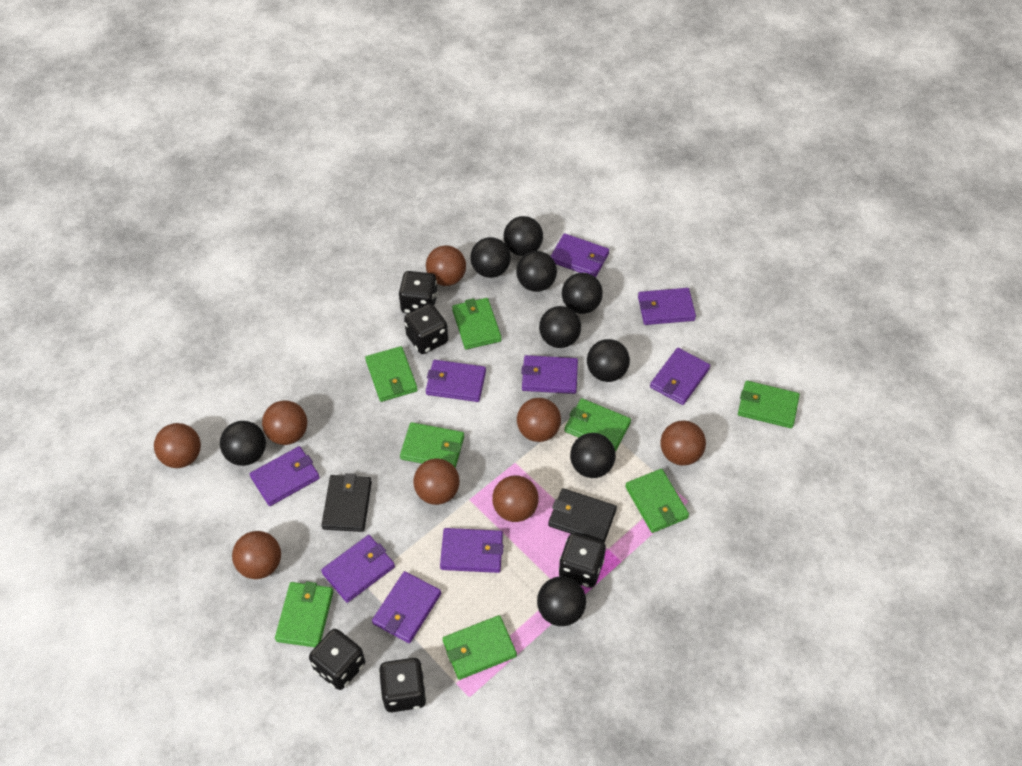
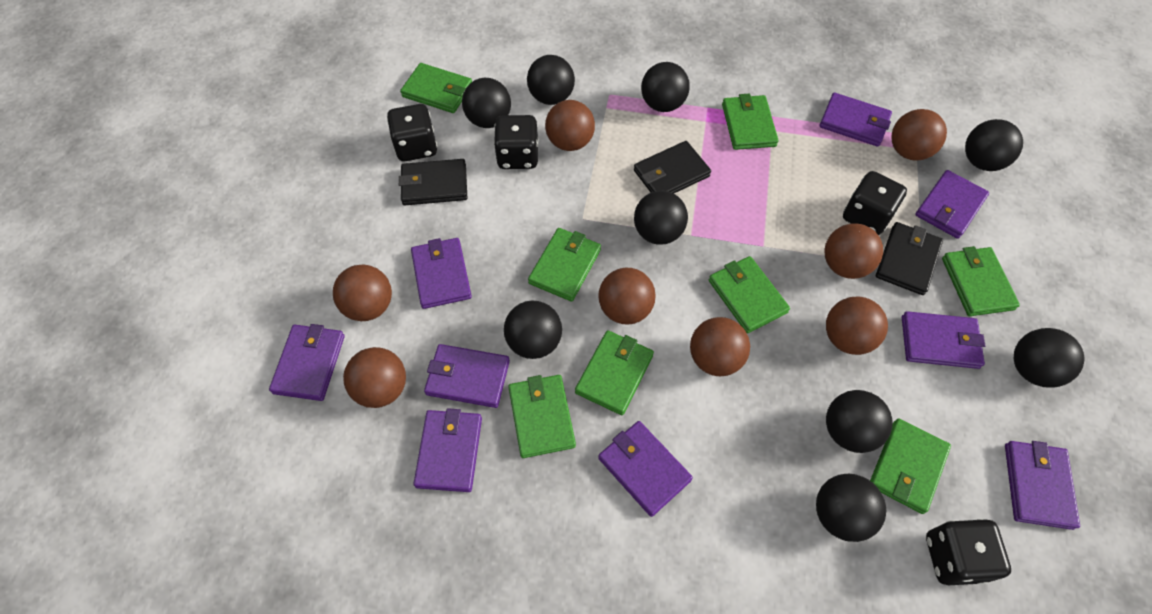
black dice: [309,629,365,690] [379,658,426,712] [399,271,438,314] [404,304,448,354] [559,533,606,588] = 5 -> [387,104,437,161] [494,115,539,169] [843,171,907,235] [926,519,1011,585] = 4
black wallet: [322,473,372,532] [548,488,617,543] = 2 -> [399,159,467,205] [634,141,711,194] [876,222,943,295] = 3

